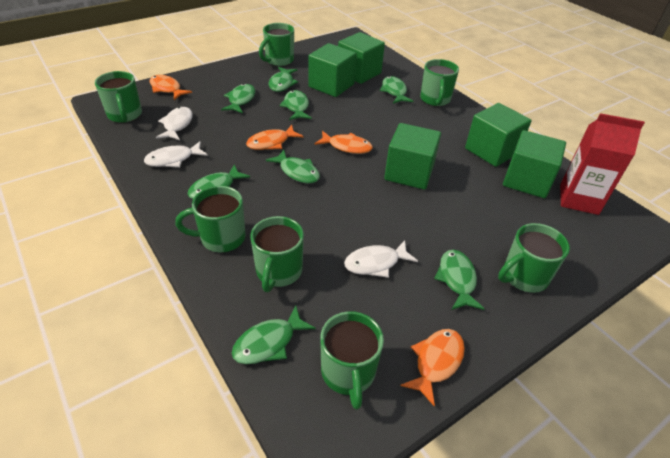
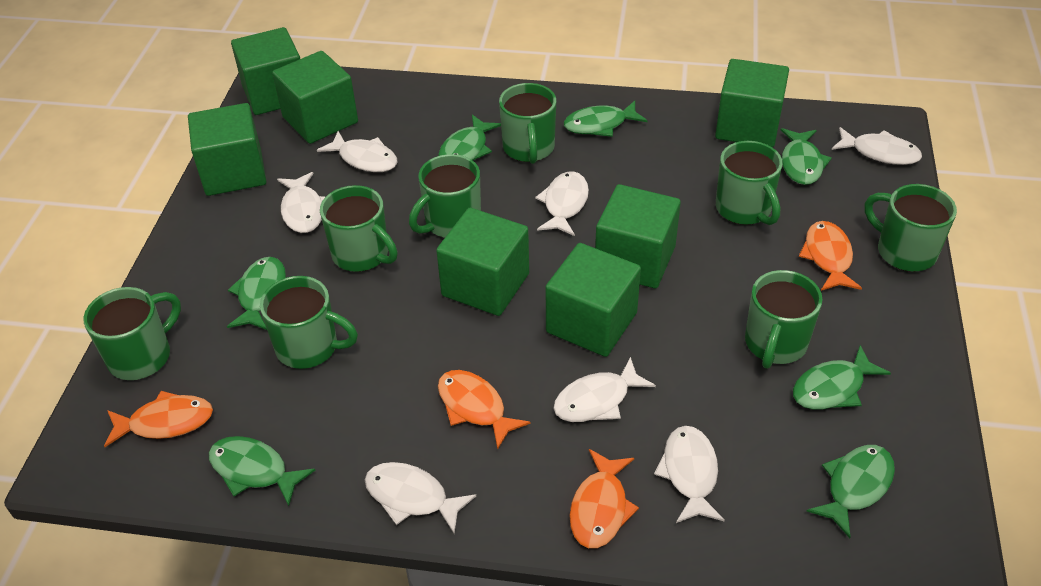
green cube: [308,43,357,97] [338,32,385,84] [384,123,441,190] [465,103,531,167] [503,130,566,198] = 5 -> [188,103,267,196] [231,27,300,115] [272,51,358,144] [436,208,529,316] [546,243,641,357] [595,184,681,288] [715,59,789,147] = 7
green fish: [188,165,250,199] [221,84,255,114] [232,305,316,364] [266,150,320,184] [269,67,298,92] [279,90,312,120] [380,76,413,104] [434,250,485,310] = 8 -> [209,436,315,506] [227,257,286,330] [438,114,501,160] [564,101,648,137] [781,128,832,185] [793,345,891,410] [806,445,895,538] = 7
green mug: [95,71,142,123] [175,186,245,252] [251,216,304,292] [259,23,294,66] [320,311,384,410] [420,59,459,106] [498,223,570,293] = 7 -> [84,287,181,380] [260,276,358,369] [320,185,398,272] [409,154,481,238] [499,83,556,164] [716,141,783,225] [745,270,823,369] [865,184,957,272] = 8
red carton: [560,113,645,215] = 1 -> none = 0
white fish: [144,141,208,167] [156,107,193,140] [344,240,418,278] = 3 -> [277,172,325,233] [317,131,398,172] [365,462,476,534] [535,171,589,236] [553,357,656,422] [654,426,725,523] [831,127,922,165] = 7

